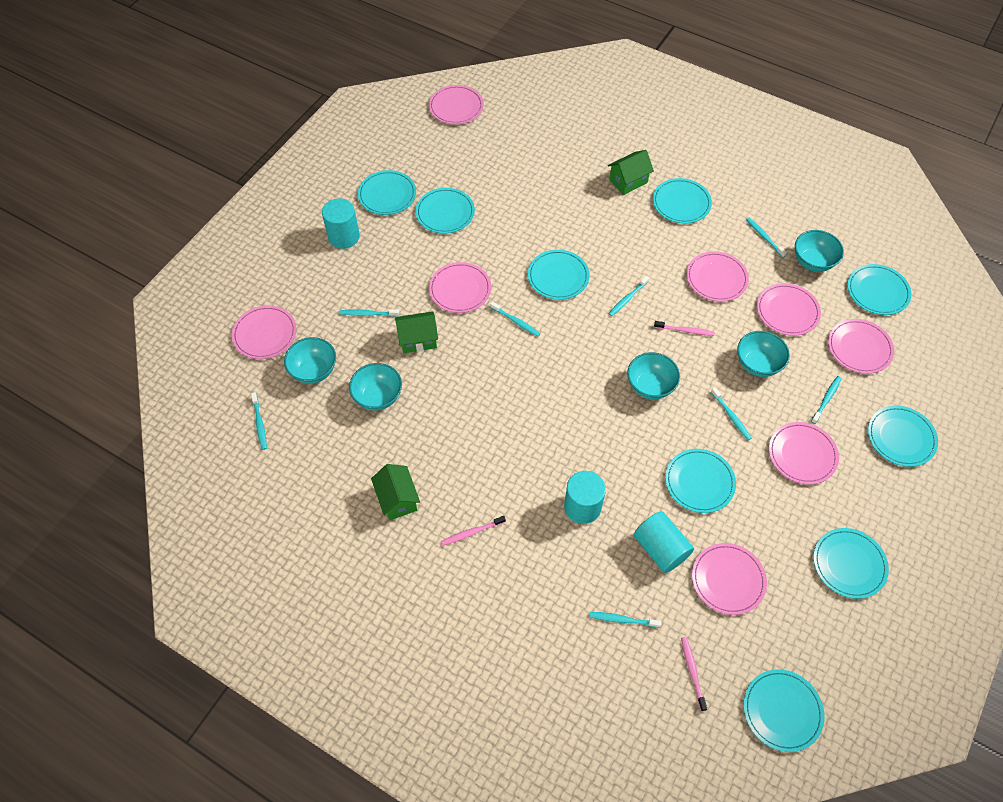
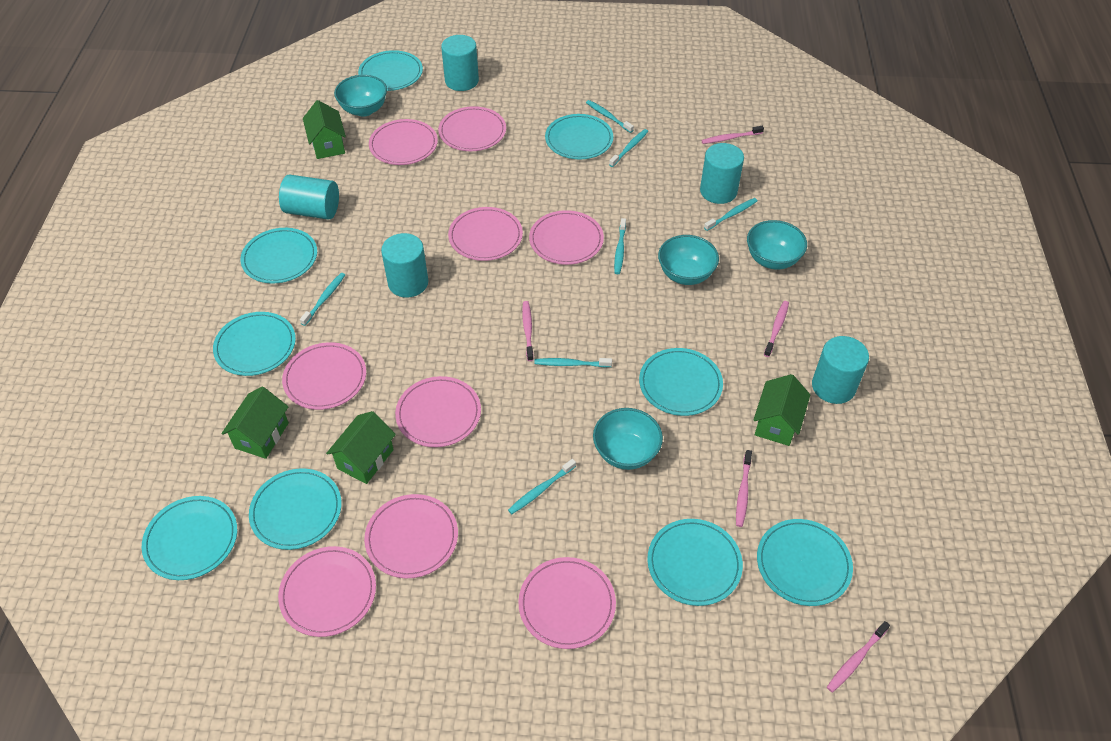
green house: [371,464,420,520] [395,311,438,353] [608,150,654,195] = 3 -> [221,387,289,459] [303,100,346,159] [326,411,396,484] [753,374,810,446] = 4
pink plate: [232,305,297,359] [429,85,484,124] [429,262,491,313] [686,251,749,302] [692,543,767,615] [757,283,821,336] [769,422,839,484] [828,319,894,374] = 8 -> [278,546,376,637] [282,342,366,410] [364,494,458,578] [369,119,438,165] [395,376,481,447] [438,106,506,151] [448,207,523,261] [518,557,616,649] [529,210,604,265] = 9
pink toothbrush: [441,516,506,546] [654,321,715,336] [681,637,707,711] = 3 -> [522,301,534,361] [701,126,764,144] [736,450,752,527] [764,301,789,357] [827,621,890,693] = 5
turquoise bowl: [284,337,336,384] [349,363,402,410] [627,352,680,399] [737,331,790,377] [795,230,844,272] = 5 -> [334,75,387,116] [593,408,663,470] [658,235,719,285] [747,220,807,269] = 4
turquoise cylinder: [322,198,360,249] [564,471,606,524] [633,511,694,573] = 3 -> [279,175,339,220] [381,233,428,298] [441,35,479,91] [700,143,744,204] [812,336,869,404] = 5
turquoise toothbrush: [251,392,267,450] [340,309,399,316] [490,301,540,337] [589,612,661,628] [608,276,649,316] [711,387,752,440] [746,218,787,258] [811,376,842,424] = 8 -> [300,273,345,326] [508,459,576,514] [534,358,612,367] [586,100,634,133] [609,129,648,167] [614,218,626,274] [704,198,757,231] = 7

